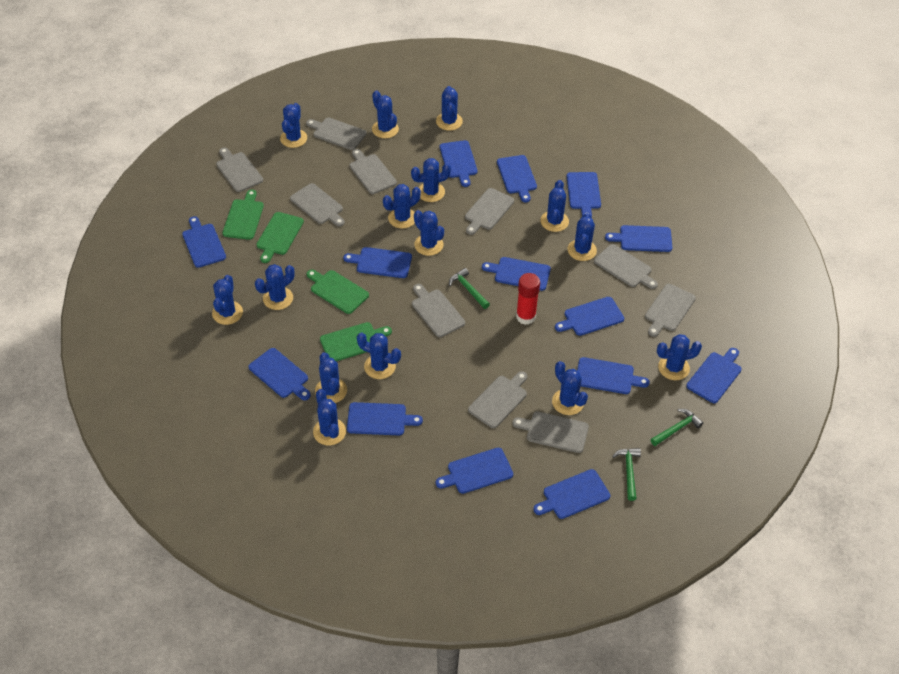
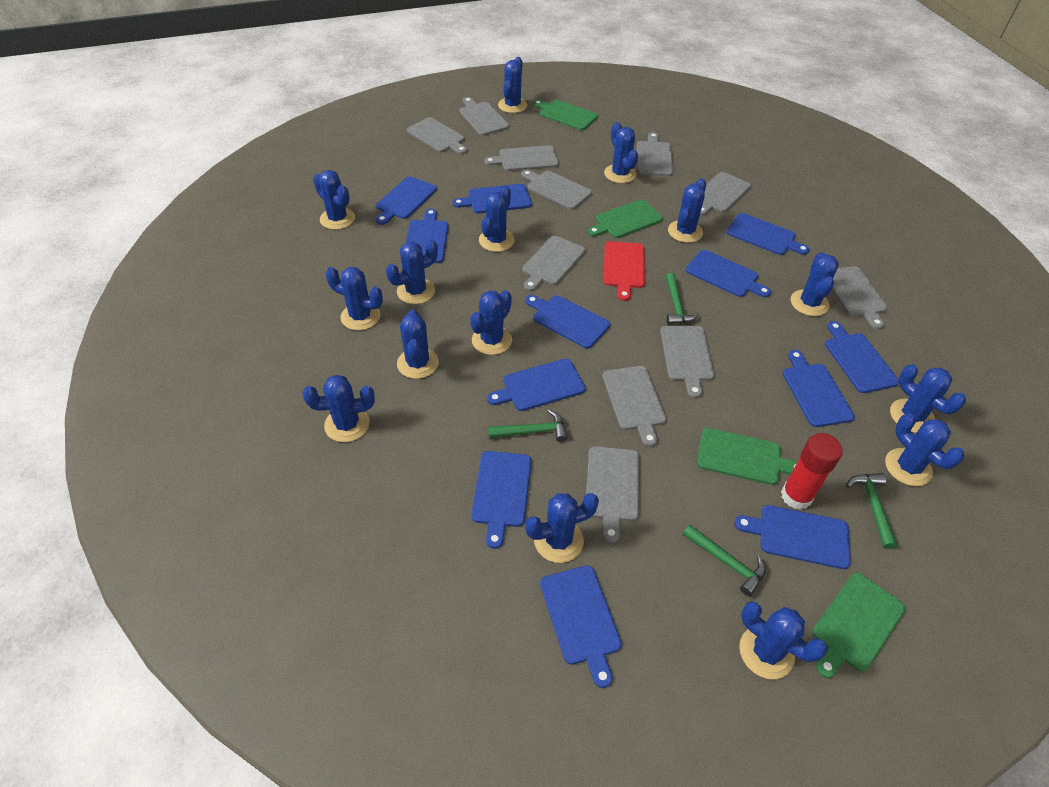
blue cutting board: [182,216,226,268] [249,348,311,400] [343,247,412,278] [347,402,423,435] [436,448,513,494] [440,140,478,187] [482,257,551,291] [497,155,537,202] [533,469,610,519] [555,297,624,336] [567,172,601,217] [577,357,650,394] [605,225,672,252] [686,348,742,403] = 14 -> [376,176,437,225] [406,209,448,263] [453,184,532,214] [471,451,532,549] [487,359,586,411] [525,295,610,348] [540,565,622,688] [686,250,771,297] [726,213,810,255] [734,505,851,569] [782,350,855,427] [825,321,899,393] = 12
green hammer: [449,268,490,309] [612,448,641,501] [651,409,703,446] = 3 -> [488,409,568,442] [666,273,699,324] [683,525,766,596] [846,473,897,549] = 4
grey cutting board: [216,147,263,192] [290,183,345,227] [306,117,366,150] [350,149,397,194] [412,284,465,337] [465,188,514,235] [468,371,527,428] [512,411,589,453] [594,244,658,289] [645,284,696,337] = 10 -> [407,117,467,154] [459,97,509,136] [484,145,559,171] [521,170,592,210] [522,236,585,291] [586,446,639,543] [602,366,666,447] [637,132,673,176] [660,326,714,398] [700,172,751,216] [831,266,888,329] = 11
red cutting board: none = 0 -> [604,241,645,301] = 1

